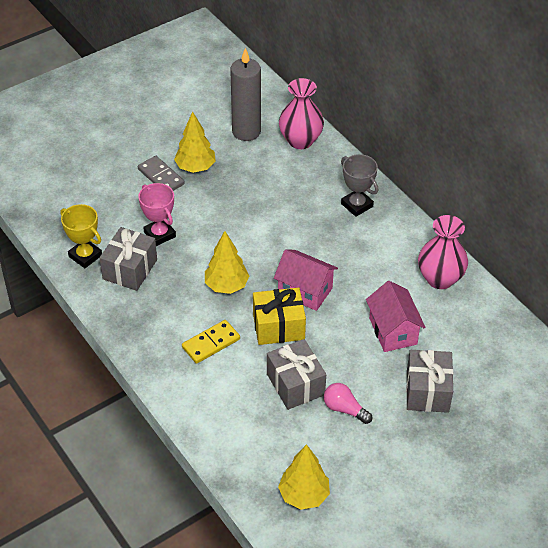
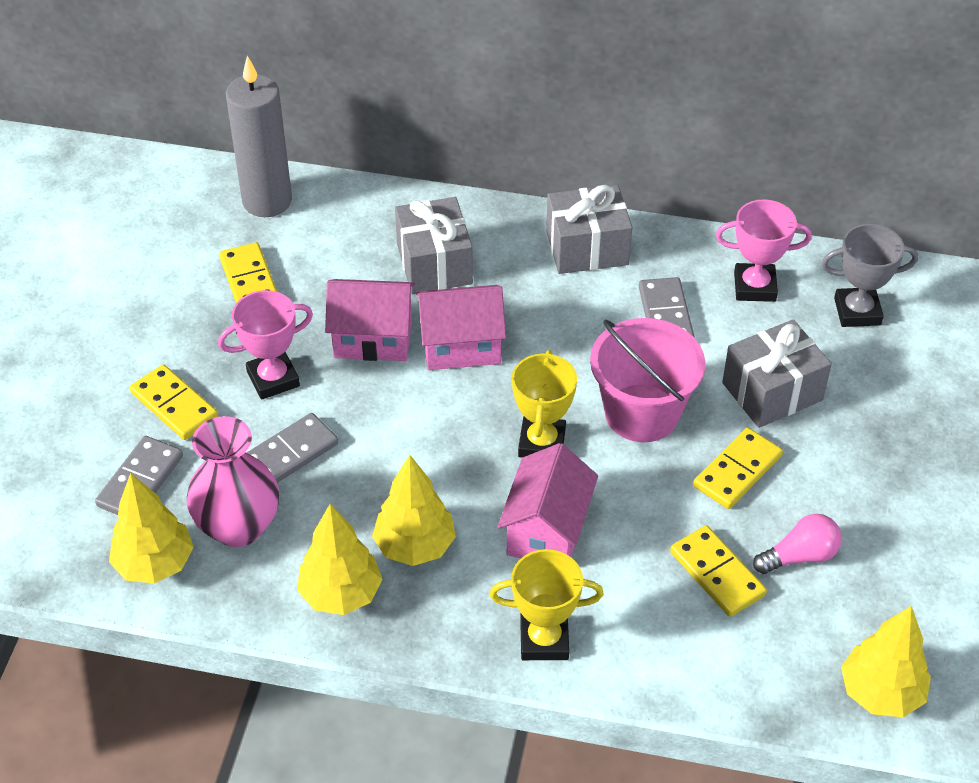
grey domino: [138,156,185,191] = 1 -> [95,436,183,515] [246,413,338,483] [639,277,695,338] = 3
pink bucket: none = 0 -> [590,318,705,442] = 1
pink house: [274,249,338,311] [366,281,426,352] = 2 -> [325,279,415,361] [416,285,506,370] [497,443,598,559] = 3
pink trophy: [138,183,176,246] = 1 -> [218,290,313,400] [716,199,812,302] = 2
pink vase: [279,78,324,149] [418,215,468,289] = 2 -> [187,416,279,547] = 1
yellow domino: [182,320,240,364] = 1 -> [130,364,218,440] [219,242,277,303] [670,525,767,617] [693,428,783,509] = 4
yellow gift: [253,288,306,345] = 1 -> none = 0
yellow tree: [174,111,216,173] [205,231,249,294] [278,444,330,510] = 3 -> [109,473,194,584] [297,504,382,615] [372,455,456,566] [841,606,931,717] = 4
yellow trophy: [61,204,102,268] = 1 -> [489,549,604,660] [512,350,577,458] = 2

